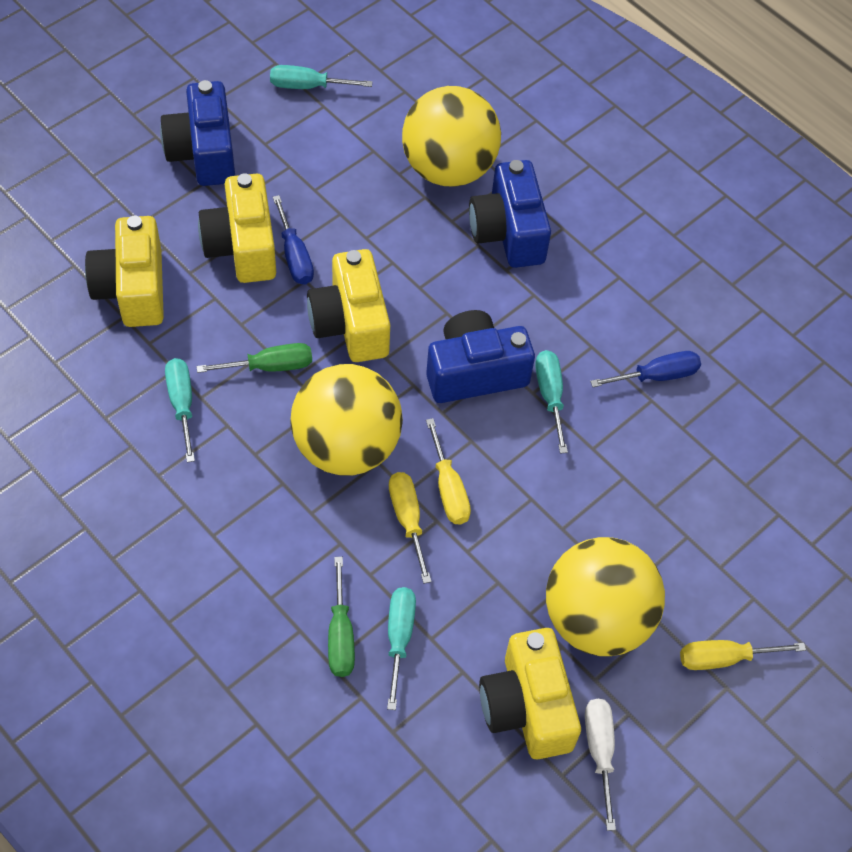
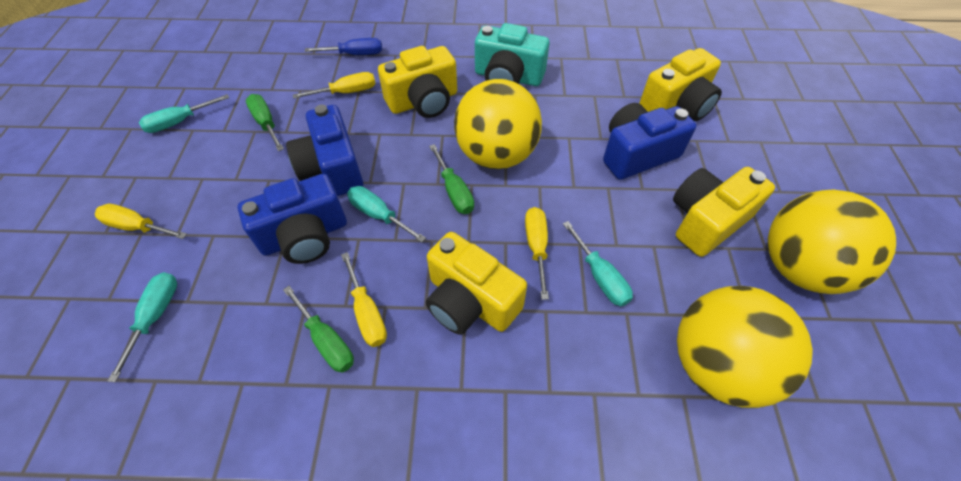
blue screwdriver: [273,195,314,284] [590,351,701,387] = 2 -> [305,38,382,55] = 1
green screwdriver: [196,343,312,373] [328,557,355,677] = 2 -> [246,94,284,151] [283,286,354,373] [429,144,474,214] = 3
turquoise camera: none = 0 -> [475,23,550,86] = 1
white screwdriver: [585,699,616,831] = 1 -> none = 0
yellow screwdriver: [389,472,432,584] [426,418,471,524] [680,640,806,670] = 3 -> [95,204,187,239] [293,72,376,99] [341,252,387,347] [525,207,549,300] = 4

